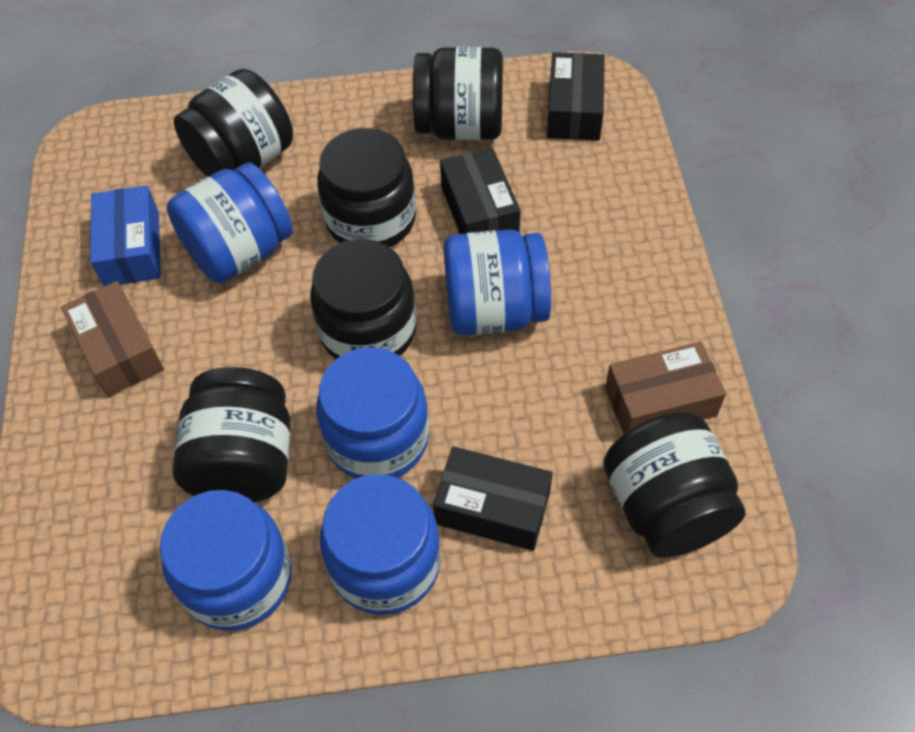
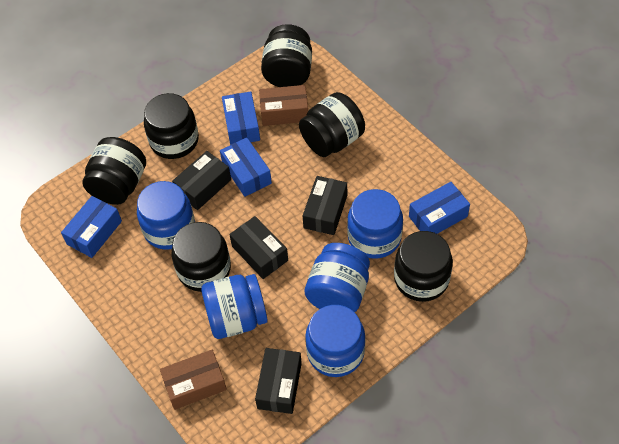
black box: [433,447,553,551] [440,147,520,234] [547,52,605,141] = 3 -> [172,151,231,210] [229,216,288,279] [255,348,302,414] [303,176,347,235] = 4
blue box: [90,185,161,286] = 1 -> [61,196,122,258] [220,137,272,197] [222,91,260,145] [409,182,470,234] = 4

